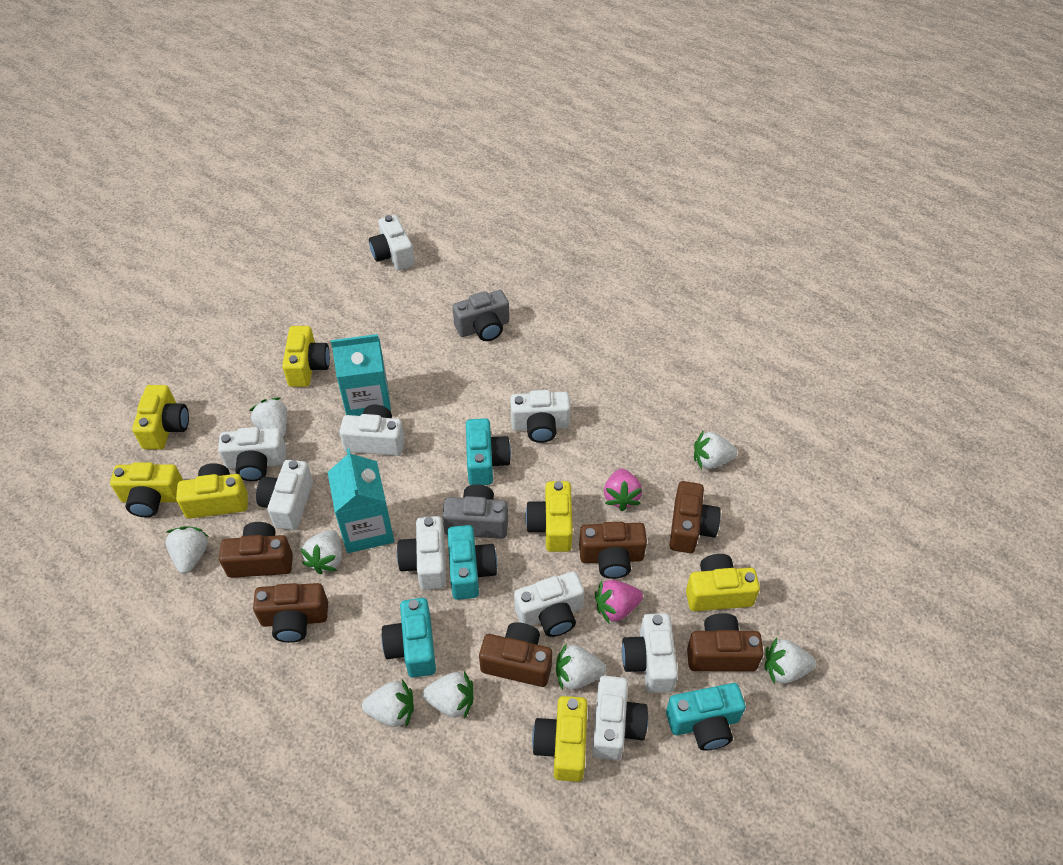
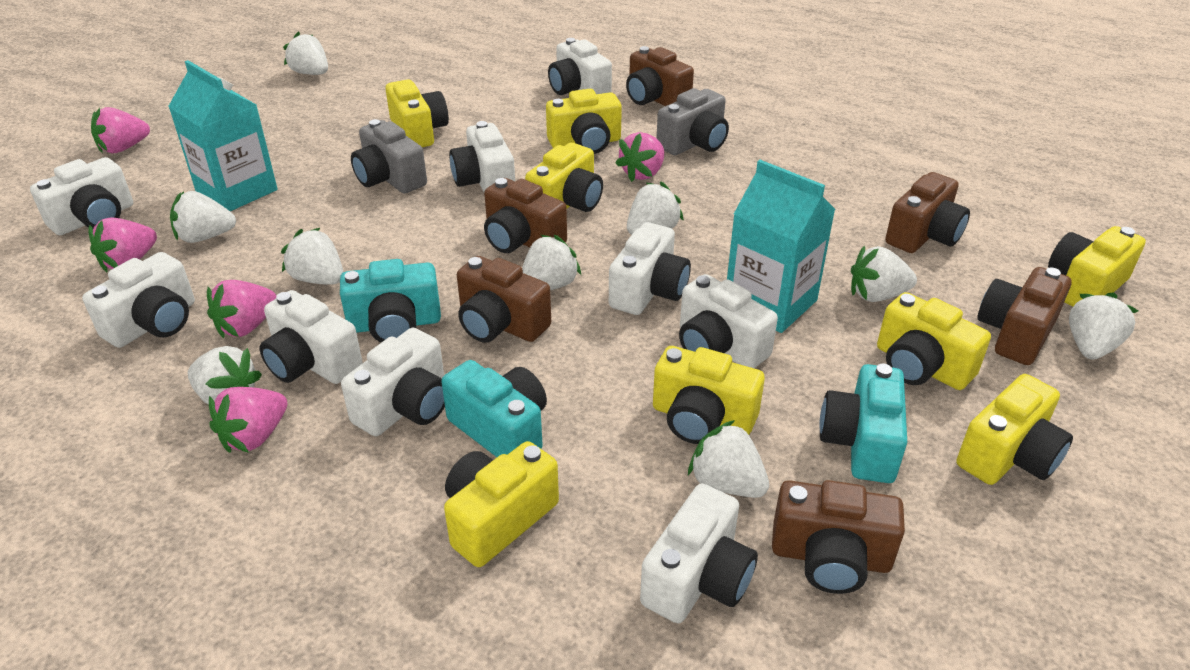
pink strawberry: [595,580,643,624] [604,468,642,511] = 2 -> [88,218,157,272] [91,107,150,153] [207,280,276,338] [209,387,288,453] [615,132,664,182] = 5
turquoise camera: [381,598,436,678] [447,525,497,600] [466,418,511,485] [666,683,746,751] = 4 -> [340,259,441,342] [441,360,547,457] [819,363,907,483] = 3
white strawberry: [165,526,208,574] [249,398,287,437] [300,530,342,575] [362,679,414,727] [423,671,473,719] [556,643,606,690] [694,431,737,469] [765,638,816,684] = 8 -> [170,191,236,243] [188,346,262,405] [281,228,343,285] [283,32,328,75] [522,235,582,290] [627,182,684,235] [688,420,769,498] [851,246,917,302] [1069,292,1138,359] = 9
yellow camera: [110,462,183,517] [132,385,189,450] [176,463,248,519] [282,326,330,387] [525,481,573,552] [532,696,587,782] [686,554,760,611] = 7 -> [386,79,449,147] [444,441,559,567] [525,143,603,212] [546,89,622,154] [653,346,765,444] [877,292,991,390] [956,374,1073,485] [1048,226,1146,307] = 8

